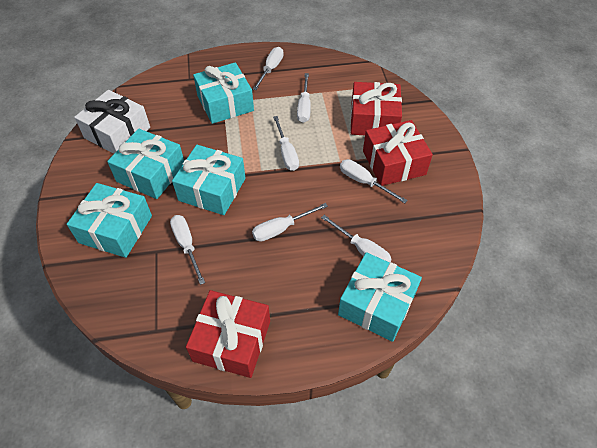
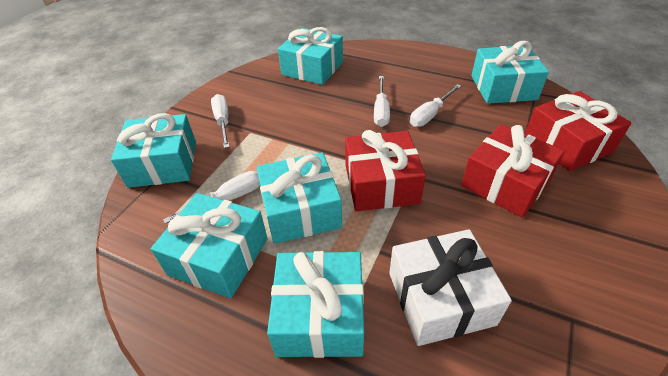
turquoise gift: [67,183,152,258] [107,129,184,199] [172,145,245,215] [193,62,254,124] [338,252,422,342] = 5 -> [111,113,196,188] [151,193,268,298] [257,152,342,244] [267,251,364,358] [278,27,343,85] [471,41,549,104] = 6
white screwdriver: [170,215,205,285] [252,203,328,242] [253,47,284,90] [273,116,299,171] [297,73,311,123] [321,215,391,262] [340,159,408,203] = 7 -> [163,171,260,224] [211,94,230,148] [374,76,390,127] [410,84,461,127] = 4

